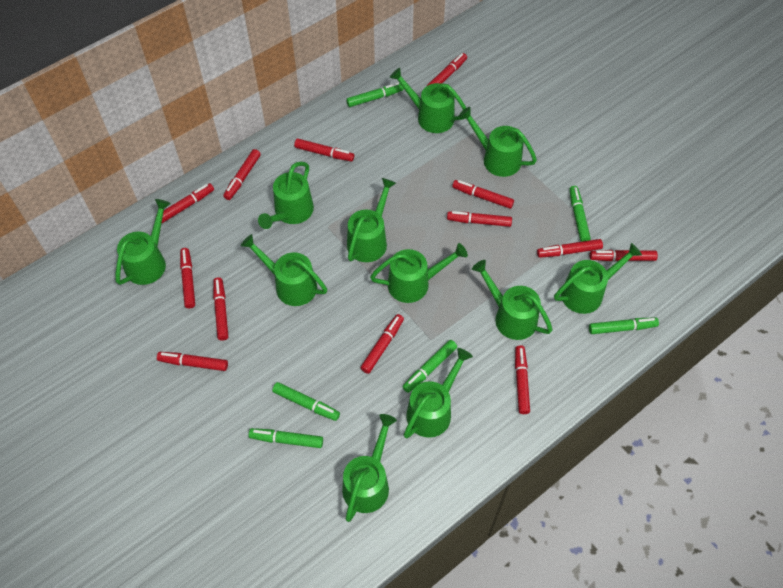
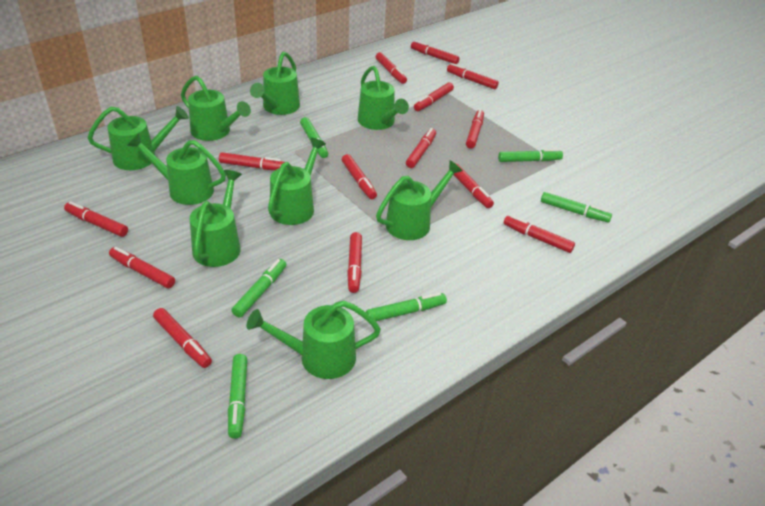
green watering can: [115,199,171,285] [241,234,327,306] [258,162,314,229] [342,414,397,522] [347,178,396,262] [370,243,468,303] [390,68,466,133] [404,348,473,438] [459,107,537,177] [472,260,553,340] [554,243,642,314] = 11 -> [88,106,189,170] [127,133,226,205] [181,76,251,141] [190,170,242,267] [246,301,381,379] [250,52,300,115] [268,137,326,225] [358,66,409,130] [376,160,463,240] = 9
red marker: [157,352,228,371] [162,183,214,223] [180,248,195,308] [213,277,228,341] [223,149,261,200] [294,138,354,162] [361,314,404,374] [427,53,467,86] [447,211,512,227] [452,180,514,209] [515,345,530,414] [537,239,603,258] [590,250,658,261] = 13 -> [64,201,128,237] [109,247,175,288] [153,308,212,368] [219,152,285,170] [342,154,377,199] [347,232,362,293] [375,52,407,84] [406,128,436,168] [411,40,460,64] [414,82,454,111] [447,63,499,89] [453,163,494,208] [466,109,484,149] [504,215,575,253] = 14

